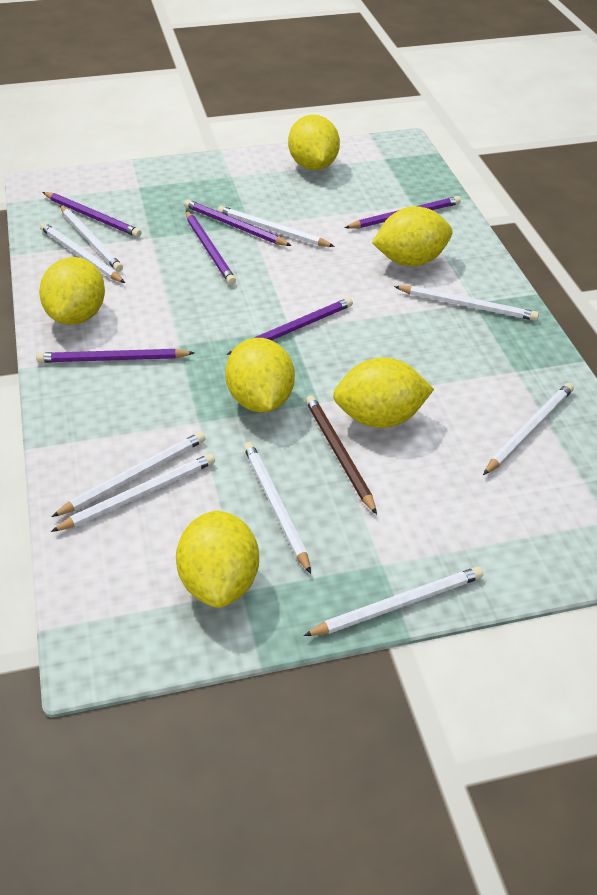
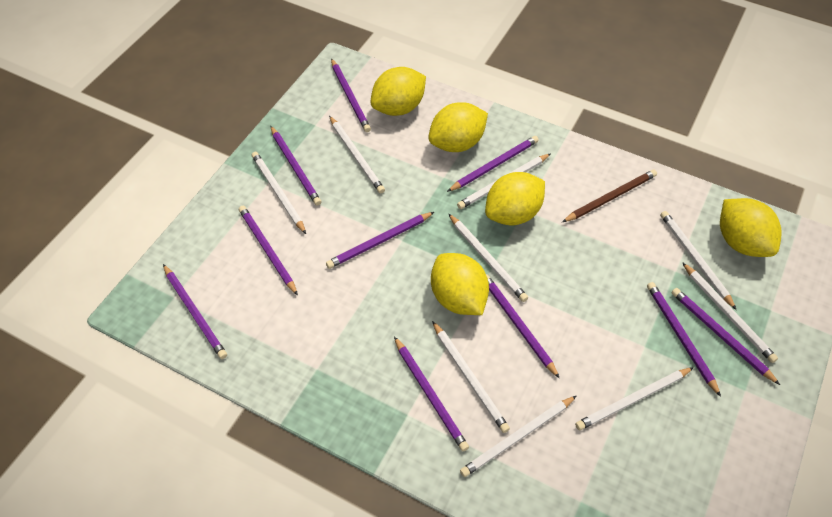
purple pencil: [36,349,194,363] [42,192,141,237] [184,199,291,246] [186,211,236,285] [227,297,353,355] [344,196,461,229] = 6 -> [163,264,227,359] [239,206,298,296] [270,126,321,206] [326,212,434,269] [331,58,371,132] [394,336,469,451] [447,136,539,192] [486,274,560,379] [647,282,721,397] [671,288,780,385] = 10
yellow lemon: [39,257,105,325] [176,510,259,608] [225,338,295,412] [288,115,340,170] [333,358,434,428] [372,206,452,266] = 6 -> [371,67,426,116] [428,102,488,152] [431,253,489,315] [485,172,545,225] [720,198,782,257] = 5

